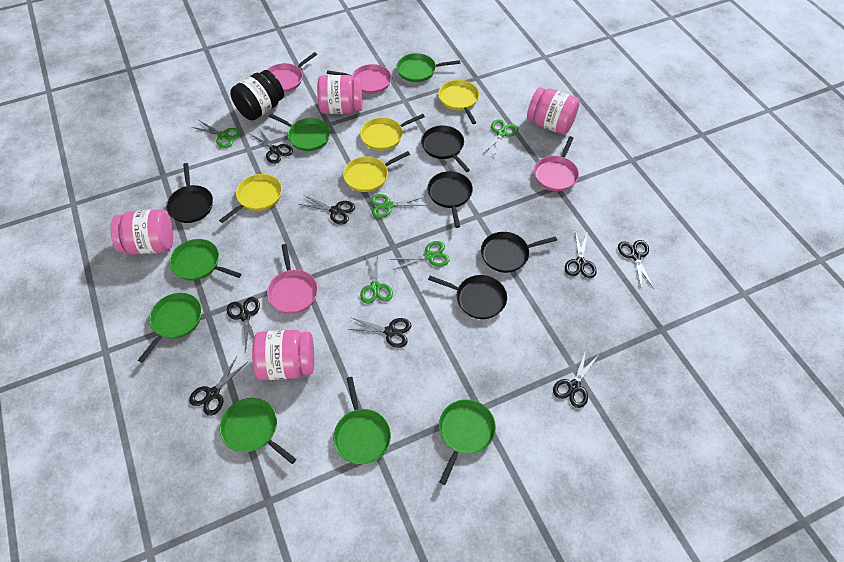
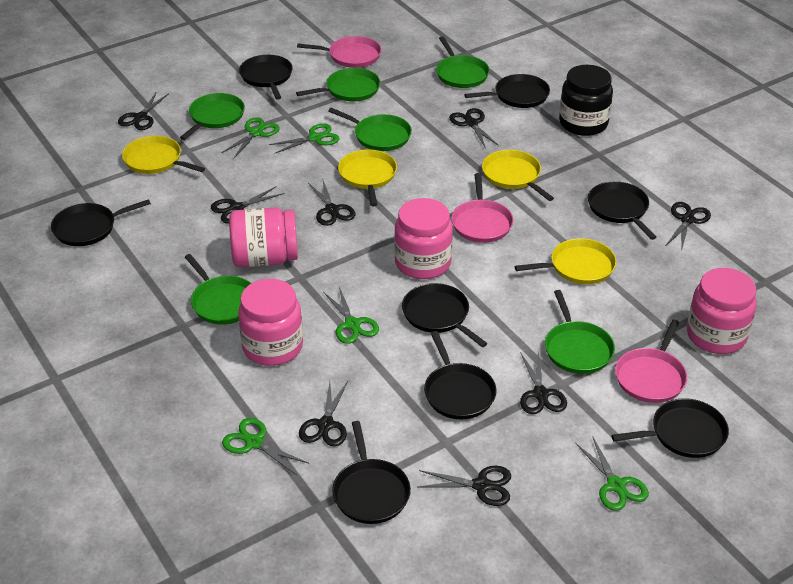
black pan: [166,163,213,223] [421,125,470,172] [427,171,473,228] [428,275,507,319] [481,232,557,273] = 5 -> [51,199,151,246] [239,55,293,100] [332,421,411,524] [402,283,488,347] [424,331,497,419] [464,74,550,108] [588,181,657,240] [611,398,729,458] = 8
green pan: [138,293,202,363] [169,239,242,280] [220,398,296,464] [269,113,330,151] [333,377,391,464] [396,53,460,82] [439,399,496,485] = 7 -> [180,93,245,140] [185,254,251,325] [296,68,380,101] [328,108,412,151] [436,36,490,88] [545,290,615,374] = 6
pink pan: [267,52,317,93] [267,244,318,314] [327,64,391,94] [534,136,579,191] = 4 -> [297,36,381,68] [451,173,514,243] [615,320,687,403] = 3

